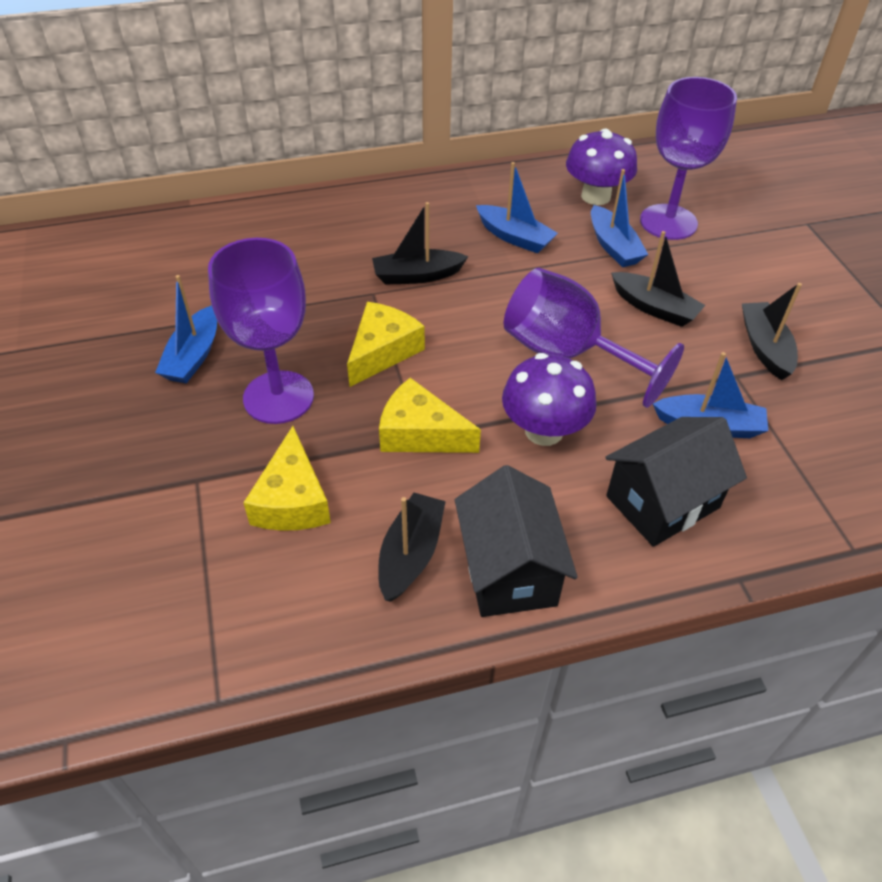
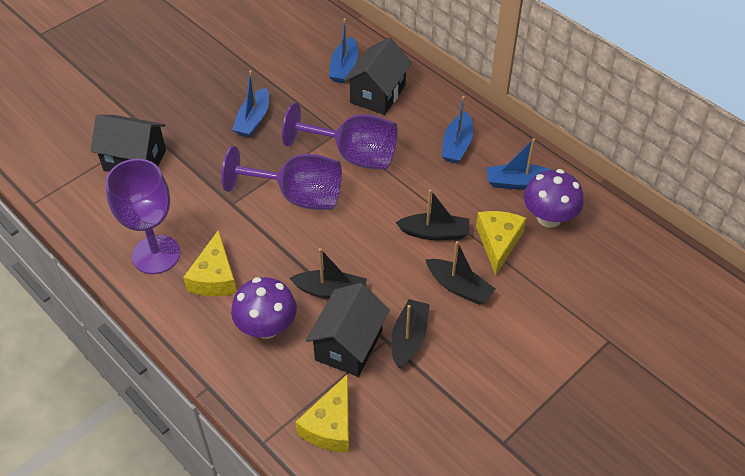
black house: [455,465,578,617] [605,417,747,547] = 2 -> [91,115,166,172] [306,283,390,377] [344,37,412,115] = 3

